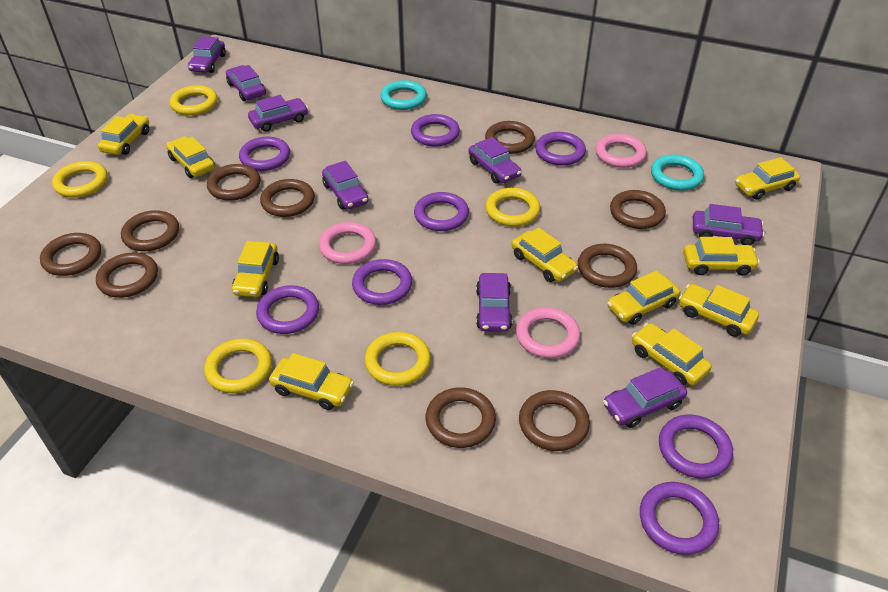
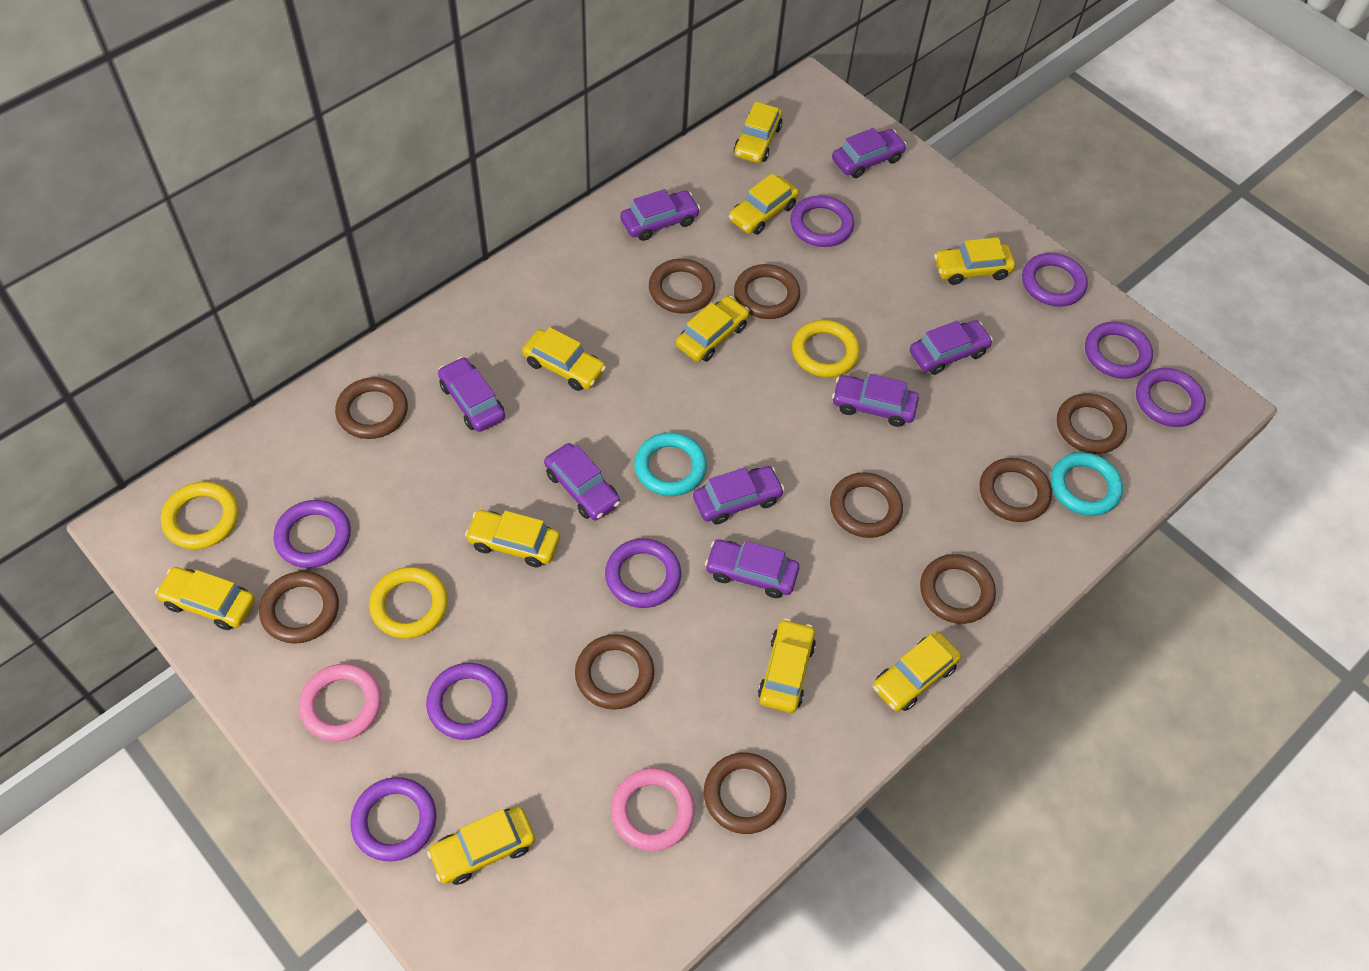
pink ring: [319,222,376,264] [516,307,580,358] [596,134,647,168] = 3 -> [299,664,381,741] [611,768,695,851] = 2
yellow ring: [52,161,108,198] [170,85,218,115] [204,339,272,393] [365,332,431,386] [485,188,540,227] = 5 -> [161,482,239,549] [369,567,448,639] [792,320,860,378] = 3

